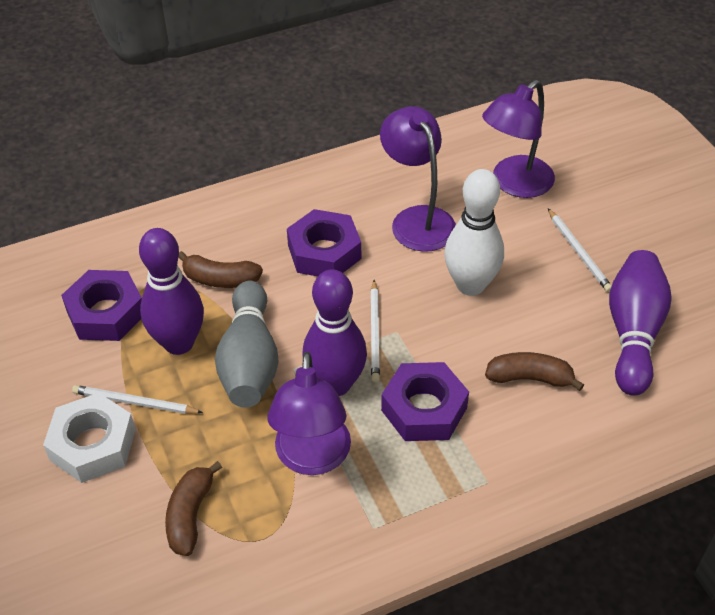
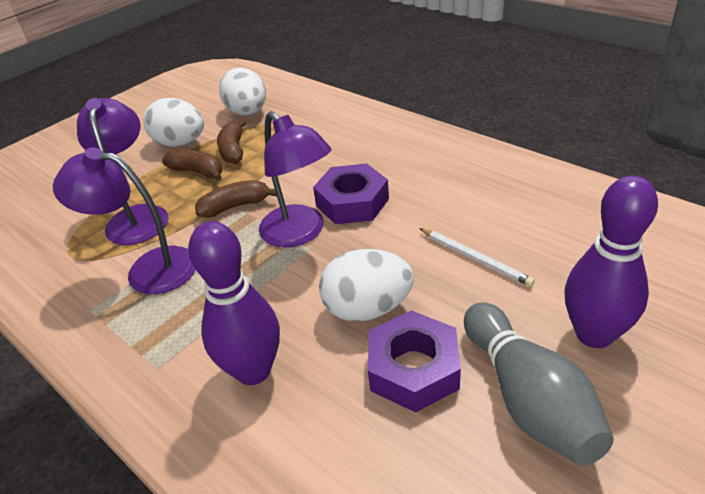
purple bowling pin: [139,228,204,355] [302,269,367,396] [609,250,672,396] = 3 -> [188,222,280,385] [564,176,658,348] = 2
purple nut: [61,270,142,341] [287,209,361,276] [381,362,469,441] = 3 -> [313,163,389,224] [368,310,461,413] = 2
white bowling pin: [445,169,504,296] = 1 -> none = 0
white egg: none = 0 -> [143,98,204,147] [219,68,266,116] [319,249,414,322] = 3
white nut: [43,393,136,483] = 1 -> none = 0
white pencil: [72,385,203,414] [371,280,380,382] [548,209,612,292] = 3 -> [419,228,535,287] = 1

